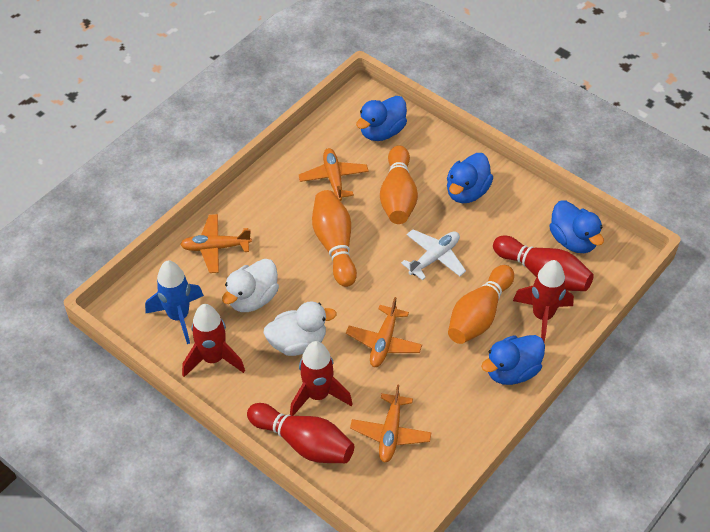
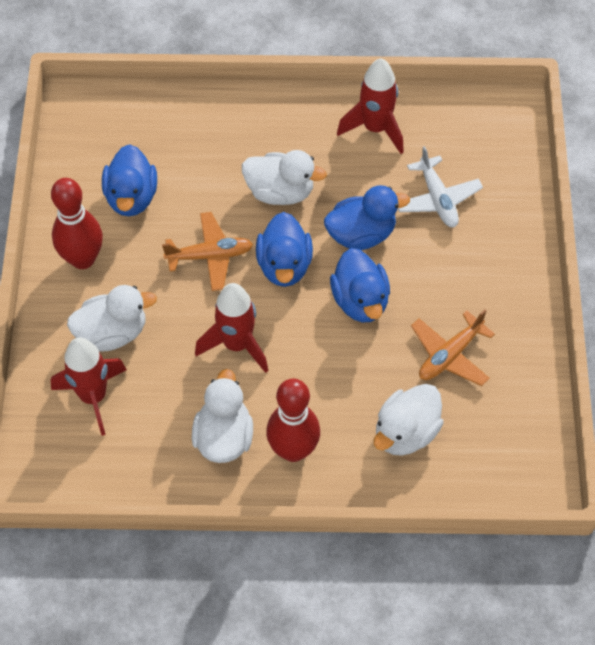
blue rocket: [145,260,204,344] = 1 -> none = 0
orange bowling pin: [312,190,357,287] [380,145,418,224] [448,265,514,344] = 3 -> none = 0
orange plane: [180,214,252,273] [299,148,369,201] [346,297,422,367] [350,384,432,463] = 4 -> [162,212,253,291] [411,309,495,386] = 2
white duck: [222,259,279,312] [264,301,337,356] = 2 -> [67,285,157,352] [192,369,253,463] [242,150,327,205] [374,384,444,456] = 4

